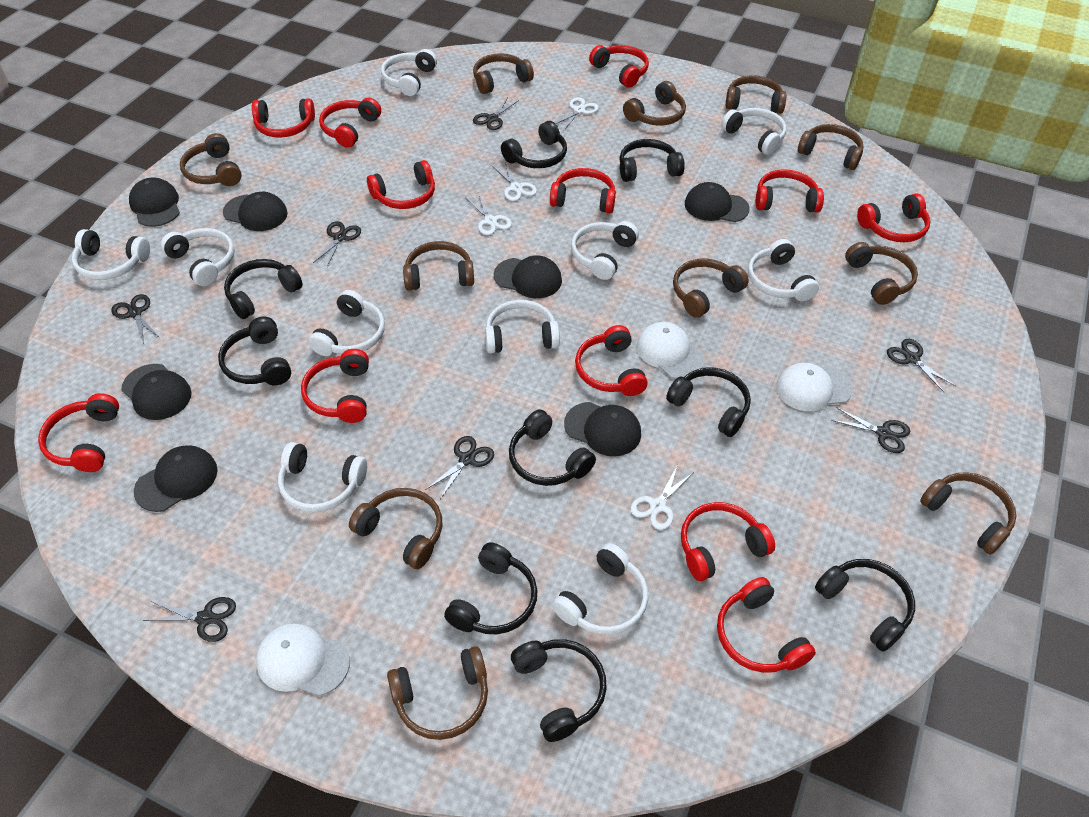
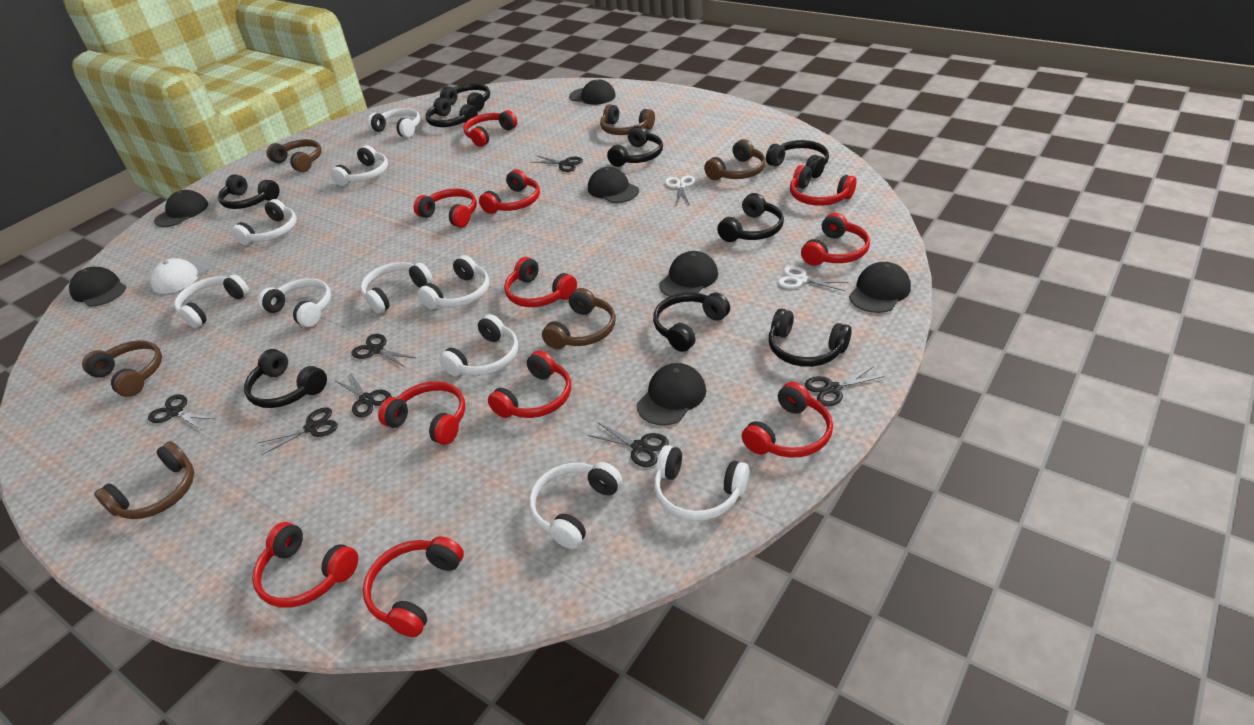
brown headphones: [180,133,242,186] [349,488,442,569] [387,646,488,740] [403,241,474,291] [473,53,534,94] [623,81,686,126] [673,259,749,318] [726,75,786,114] [798,124,864,170] [845,242,918,305] [920,472,1016,555] = 11 -> [82,340,162,397] [94,441,194,519] [266,139,322,172] [542,288,616,349] [600,104,655,135] [704,139,766,180] = 6
red headphones: [38,393,119,472] [252,98,315,138] [301,349,369,423] [319,97,381,148] [367,160,435,209] [550,168,616,213] [575,325,648,396] [589,45,649,88] [681,502,775,581] [717,577,816,673] [756,169,824,213] [857,194,931,242] = 12 -> [252,522,358,607] [363,536,464,637] [378,381,466,445] [414,189,477,228] [463,110,517,147] [479,169,540,214] [488,350,571,418] [504,257,577,307] [742,382,833,458] [790,165,856,206] [801,213,870,266] = 11
white cap: [256,624,350,696] [636,322,705,379] [776,363,853,412] = 3 -> [150,257,212,294] = 1
white scissors: [466,194,512,235] [492,163,537,201] [555,97,599,131] [630,466,693,530] = 4 -> [665,176,695,205] [778,266,849,291] = 2

